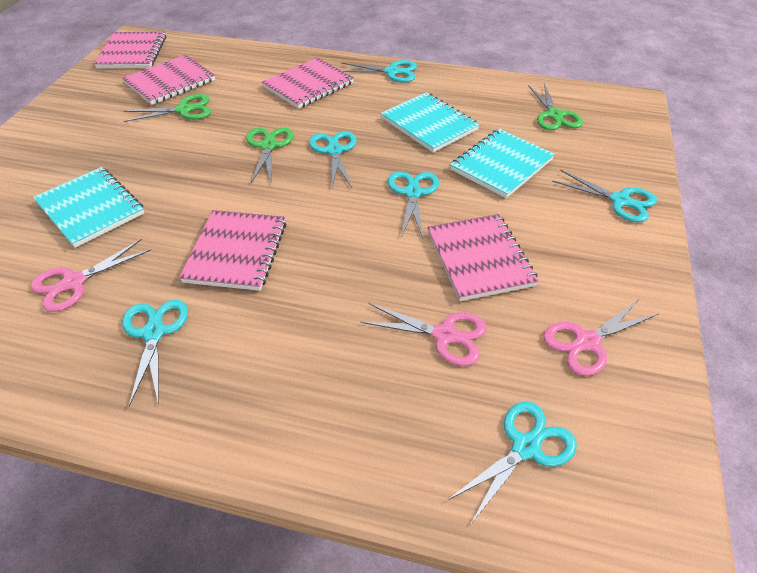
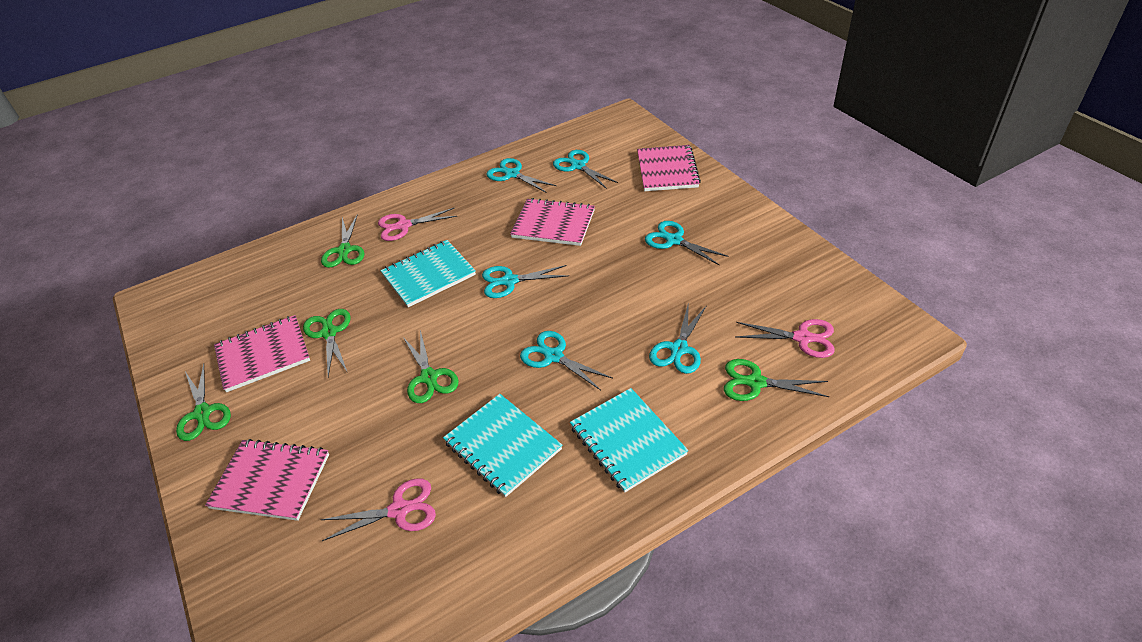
green scissors: [123,94,211,122] [246,128,294,183] [528,84,583,130] = 3 -> [176,363,231,441] [303,309,351,377] [321,214,364,268] [403,330,458,403] [724,359,829,401] = 5
pink notebook: [94,32,166,68] [122,55,215,105] [179,210,286,291] [262,58,354,109] [427,214,539,301] = 5 -> [205,439,329,521] [214,315,310,392] [510,198,595,246] [637,145,701,191] = 4

